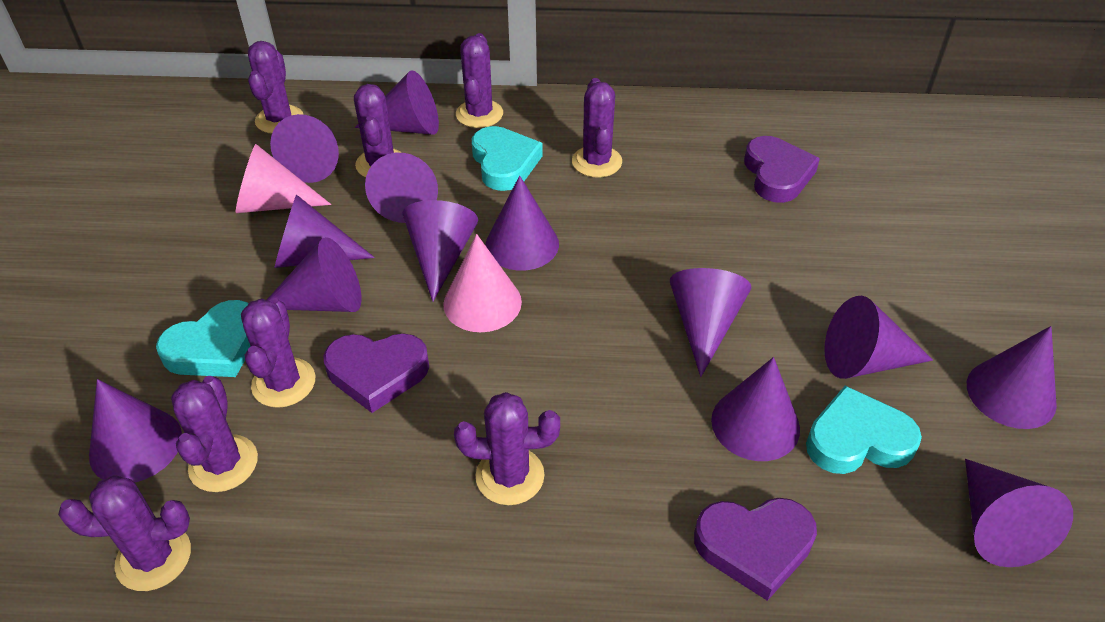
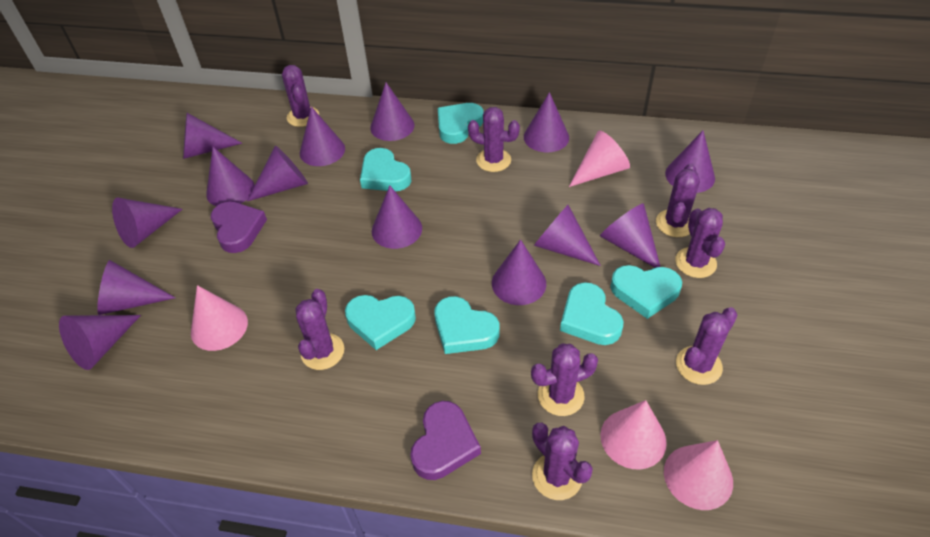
pink cone: [236,144,331,213] [443,234,522,332] = 2 -> [191,285,248,351] [569,130,630,187] [600,400,667,470] [664,440,733,510] = 4
purple cone: [89,379,182,482] [266,237,361,312] [270,114,339,183] [275,194,375,268] [355,70,439,135] [365,153,438,223] [402,200,478,302] [486,176,559,271] [670,268,752,377] [711,357,800,461] [824,296,933,379] [965,459,1073,567] [967,326,1057,429] = 13 -> [59,315,141,370] [97,260,176,315] [112,198,183,248] [183,113,242,159] [206,147,254,206] [247,146,308,201] [300,106,345,166] [370,82,414,141] [372,185,422,249] [492,239,546,305] [524,92,569,152] [534,205,601,266] [600,203,660,268] [665,131,715,193] = 14
purple heart: [323,333,429,413] [694,498,817,601] [744,136,820,203] = 3 -> [211,202,267,253] [410,401,481,480] = 2
turquoise heart: [156,300,251,377] [472,126,543,191] [806,386,922,474] = 3 -> [345,295,416,350] [360,148,411,191] [434,296,499,354] [438,103,484,144] [560,282,623,345] [610,265,682,319] = 6

